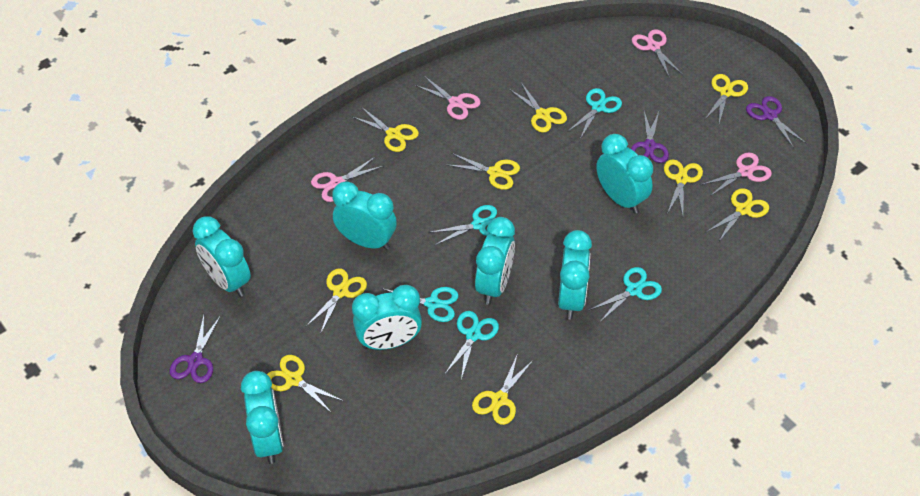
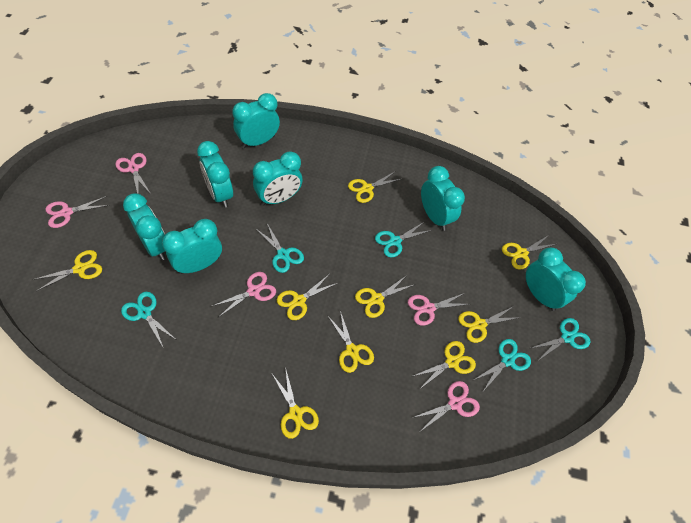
pink scissors: [311,157,383,202] [415,76,481,120] [632,29,682,76] [701,153,772,196] = 4 -> [45,196,110,228] [115,153,151,194] [212,272,276,317] [408,293,470,326] [412,381,480,431] = 5
purple scissors: [170,315,221,383] [631,111,669,163] [746,96,806,148] = 3 -> none = 0

